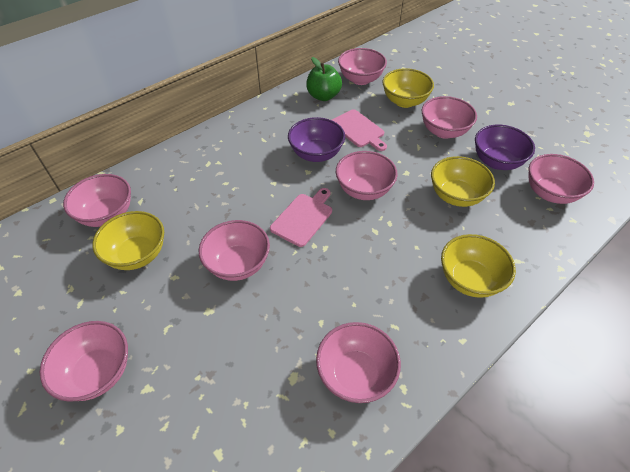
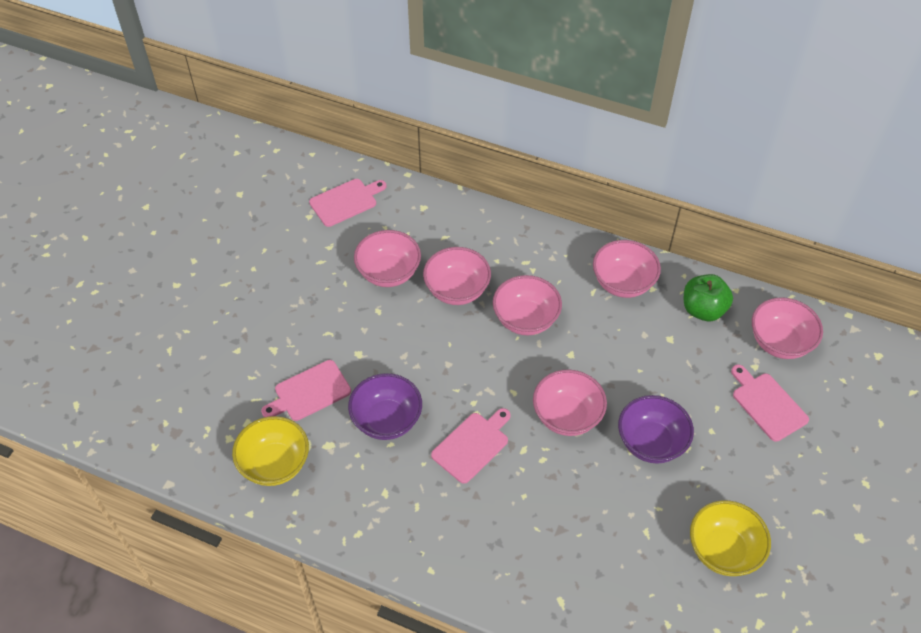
pink bowl: [40,321,128,402] [63,174,131,227] [199,220,270,281] [316,322,401,403] [336,151,398,200] [338,48,387,85] [422,96,477,139] [529,154,594,204] = 8 -> [354,230,421,287] [423,247,491,305] [493,275,562,335] [533,370,607,436] [593,240,661,298] [752,297,823,359] = 6
pink cutting board: [270,188,332,247] [332,109,387,151] = 2 -> [261,360,351,421] [309,179,386,227] [431,408,511,484] [731,365,809,442] = 4
yellow bowl: [92,211,164,270] [382,68,434,108] [431,156,495,207] [441,234,516,298] = 4 -> [232,416,309,486] [690,500,771,576] = 2

